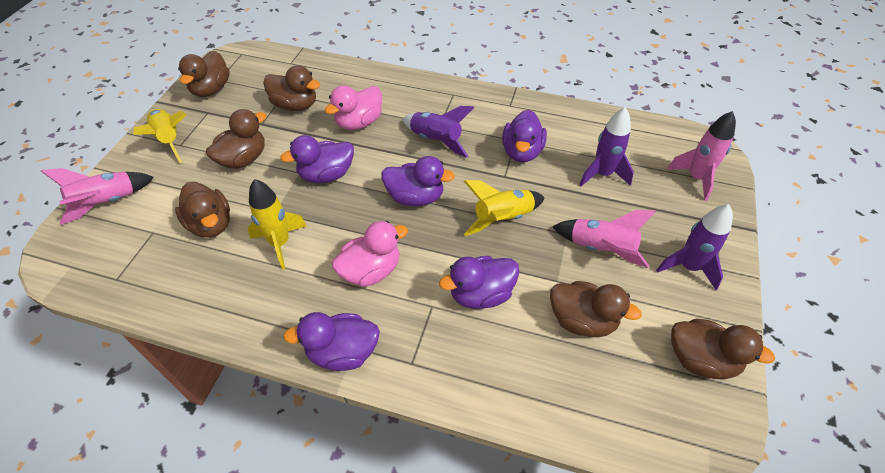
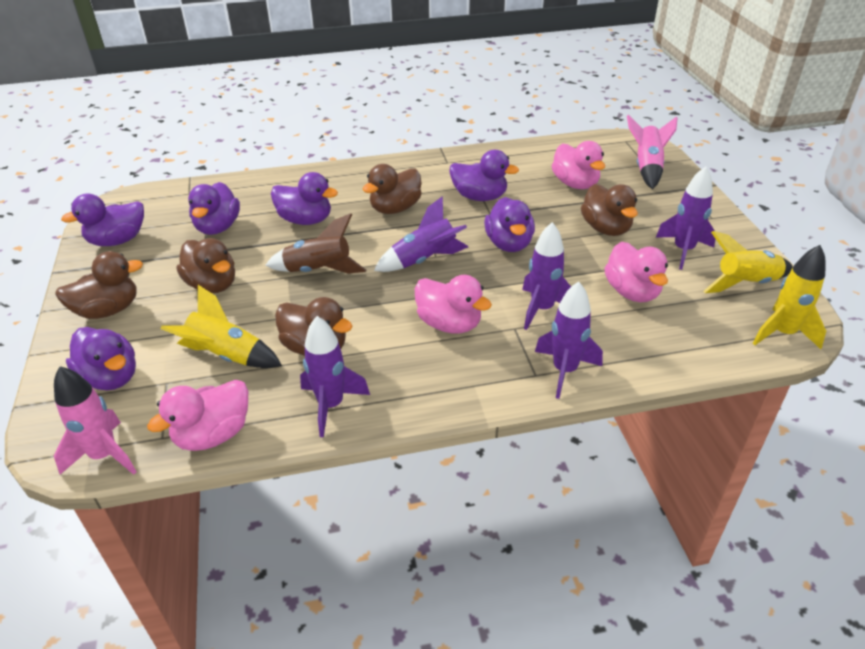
brown duck: [175,182,230,238] [178,51,230,97] [206,109,267,169] [263,65,320,111] [550,281,642,337] [671,318,775,380] = 6 -> [55,251,143,319] [177,238,235,293] [275,297,352,356] [362,164,422,214] [581,184,638,236] = 5
brown rocket: none = 0 -> [265,214,366,274] = 1
pink duck: [324,85,382,130] [332,221,408,287] = 2 -> [147,380,248,451] [415,275,492,334] [552,141,605,189] [604,242,668,302] = 4
pink rocket: [41,168,154,225] [552,210,656,268] [667,111,736,201] = 3 -> [54,366,137,475] [627,114,678,189] = 2
purple duck: [280,135,354,183] [283,312,380,371] [381,156,455,206] [439,256,519,309] [502,110,547,162] = 5 -> [61,193,144,246] [66,327,136,390] [188,182,240,235] [271,172,338,225] [449,150,519,201] [484,197,535,252] = 6
purple rocket: [402,106,475,158] [579,107,634,186] [656,204,733,290] = 3 -> [300,316,370,437] [374,196,468,272] [522,222,571,330] [535,281,603,399] [656,167,715,270] = 5

